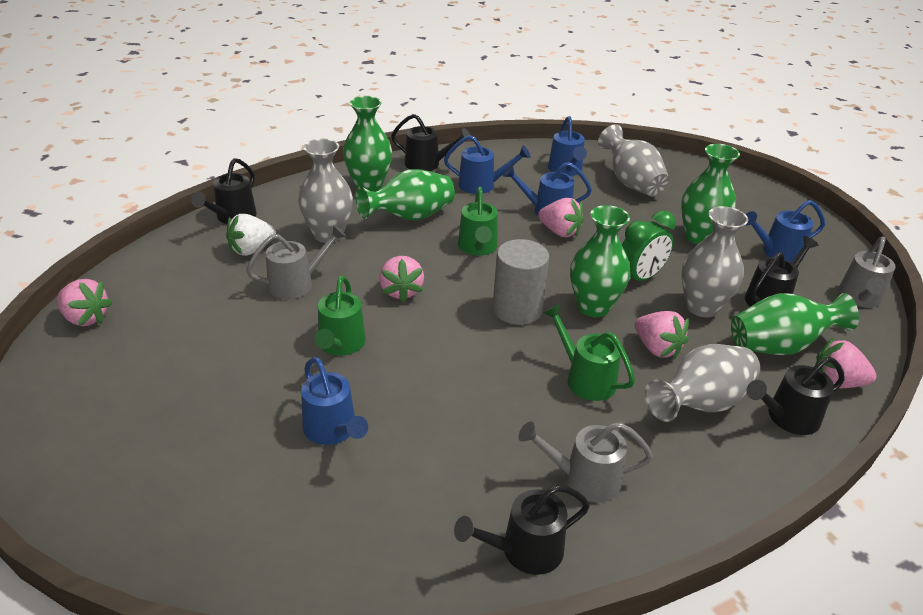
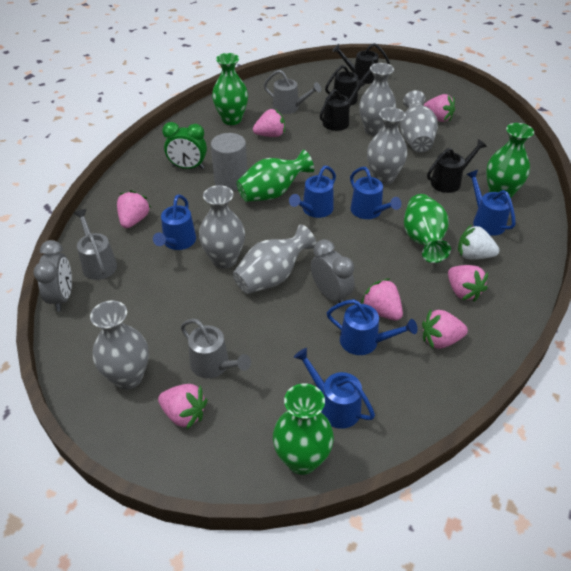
black watering can: [191,158,257,224] [391,114,471,171] [454,484,590,575] [745,236,818,307] [746,356,845,435] = 5 -> [320,79,365,131] [325,61,375,105] [332,43,390,84] [427,139,487,193] = 4
blue watering can: [301,357,368,445] [444,135,530,194] [503,162,592,216] [548,116,587,176] [746,200,825,262] = 5 -> [153,194,196,250] [289,166,336,218] [294,348,375,429] [327,299,418,355] [350,167,401,219] [466,170,516,236] = 6
green watering can: [315,275,366,356] [458,187,498,256] [543,304,635,401] = 3 -> none = 0
grey clock: none = 0 -> [33,240,72,312] [311,239,355,307] = 2
grey vase: [298,139,353,243] [598,125,669,196] [645,344,760,422] [682,206,748,317] = 4 -> [90,300,149,389] [199,185,245,268] [233,224,317,294] [359,63,396,136] [367,107,408,185] [400,90,438,152] = 6
pink strawberry: [56,279,113,326] [379,256,424,303] [538,198,584,237] [635,311,689,359] [815,338,877,388] = 5 -> [117,190,151,228] [158,384,207,429] [253,109,285,137] [361,278,403,321] [422,309,468,349] [424,94,455,122] [448,265,488,302] = 7

